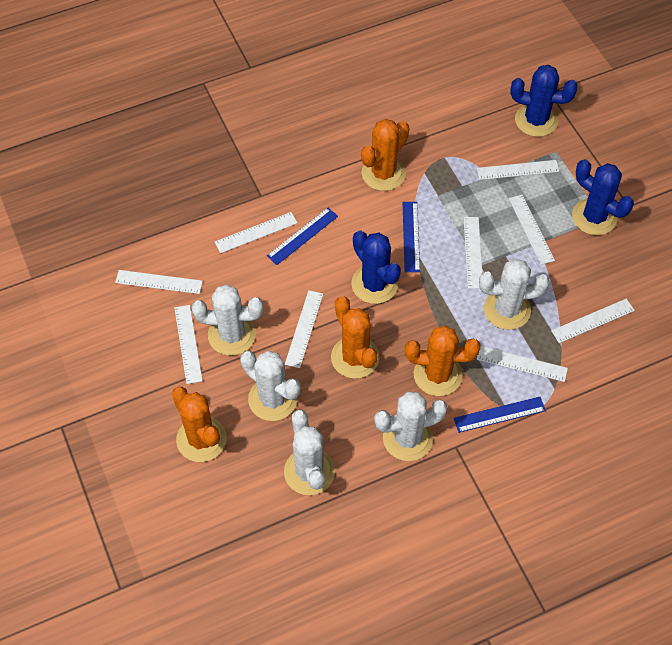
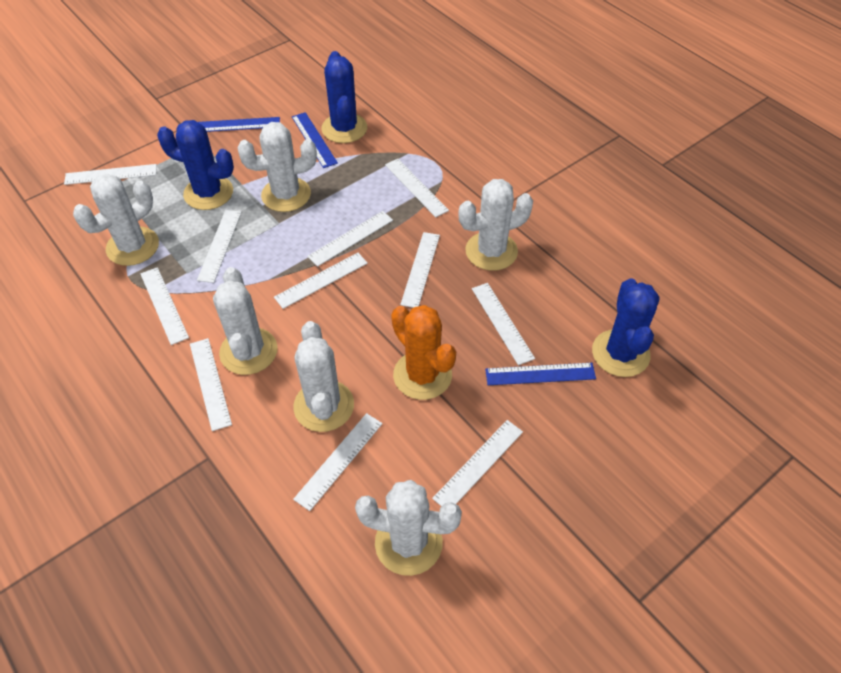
orange cactus: [172,387,227,462] [331,296,379,379] [361,119,409,191] [405,325,480,396] = 4 -> [391,305,456,400] = 1
white cactus: [191,285,263,356] [240,351,300,421] [284,410,335,495] [374,391,447,461] [479,259,550,330] = 5 -> [73,174,159,266] [213,267,278,375] [238,122,317,212] [293,321,354,432] [355,480,462,576] [458,179,533,271] = 6
white ruler: [115,270,203,294] [174,305,203,384] [215,212,297,253] [285,290,323,368] [464,217,482,289] [477,160,559,180] [477,346,568,382] [509,195,555,265] [551,299,635,343] = 9 -> [64,164,157,185] [140,267,189,345] [190,338,232,431] [197,210,242,283] [274,253,368,309] [293,413,383,511] [307,211,393,267] [385,159,449,217] [400,232,440,308] [432,420,523,506] [472,283,535,365] = 11

